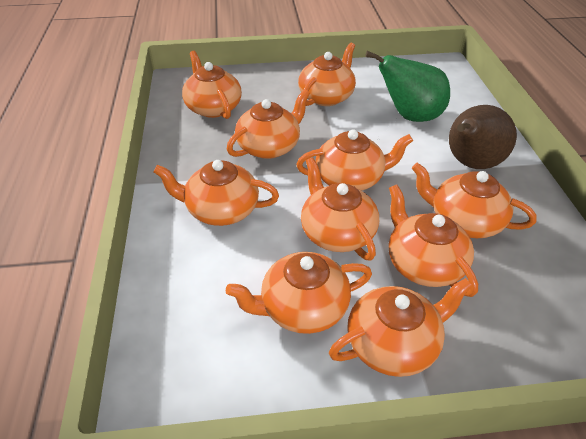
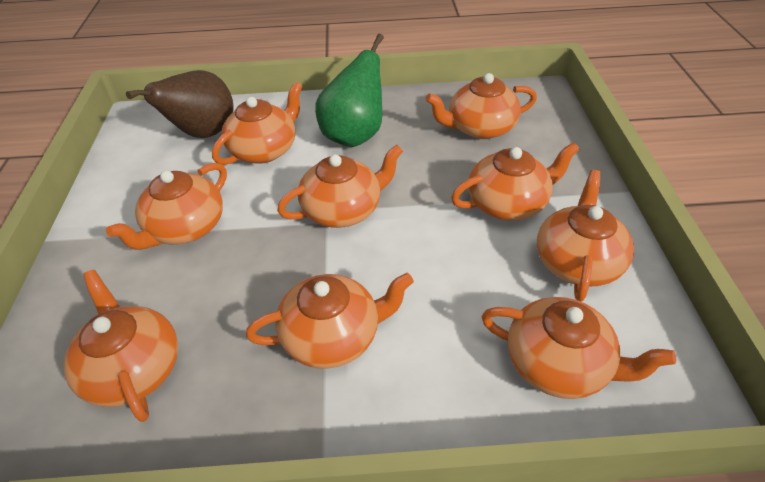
orange teapot: [153,160,279,226] [182,51,242,119] [226,252,372,334] [227,89,310,159] [296,129,413,191] [298,43,356,106] [301,157,379,261] [329,278,473,377] [389,185,478,297] [412,163,536,238] = 10 -> [63,270,178,422] [106,163,227,250] [212,82,303,165] [246,273,414,369] [277,145,403,228] [425,73,537,139] [451,142,580,221] [481,297,676,399] [537,170,634,302] = 9

